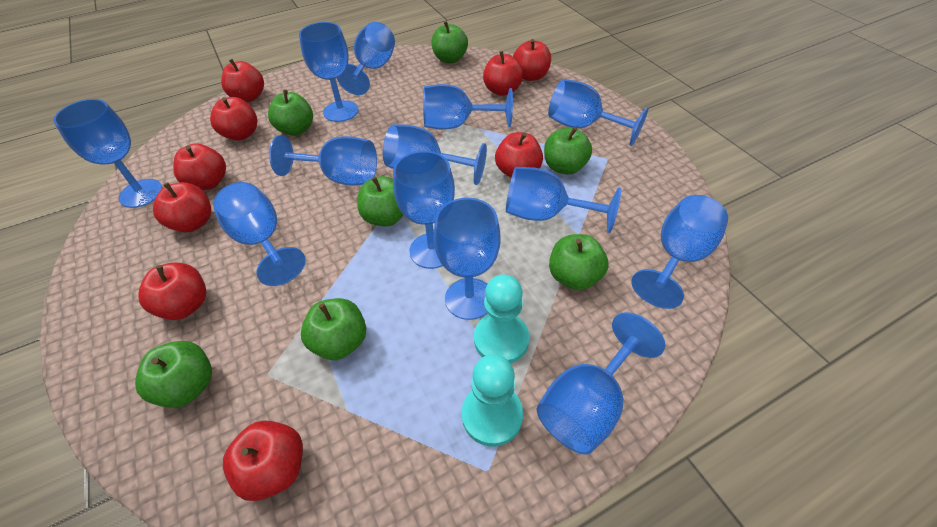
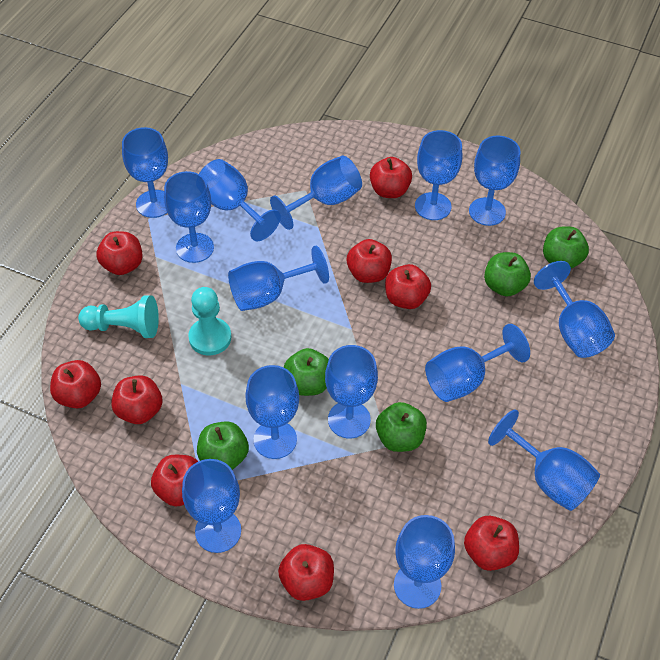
blue goblet: [53,99,163,208] [213,182,306,286] [269,135,377,185] [299,22,359,122] [337,22,395,95] [383,124,487,185] [393,151,455,269] [423,84,513,130] [433,198,500,320] [506,167,621,233] [537,312,665,455] [548,79,649,146] [631,195,728,309] = 13 -> [122,127,168,218] [164,171,214,263] [182,459,241,553] [199,159,281,241] [228,246,329,311] [246,365,299,459] [270,156,362,230] [325,345,378,438] [394,515,455,609] [415,130,462,220] [425,324,530,402] [469,135,520,226] [488,409,600,511] [534,261,615,358] = 14
green apple: [135,341,212,408] [268,90,313,136] [301,298,366,360] [357,176,403,226] [431,21,468,63] [544,127,592,175] [549,234,608,290] = 7 -> [197,421,249,470] [284,348,329,396] [376,402,427,452] [484,252,531,296] [543,226,589,268] = 5

